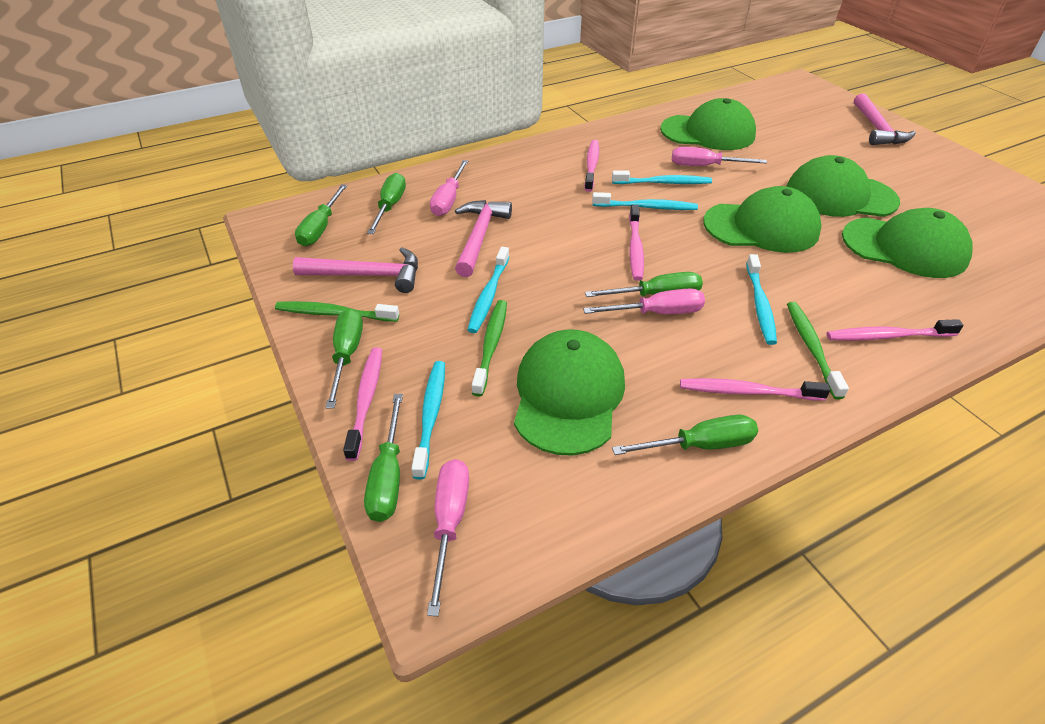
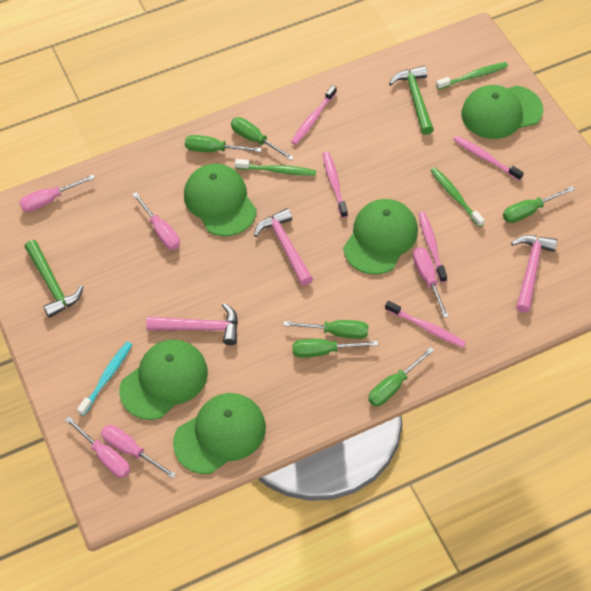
green hammer: none = 0 -> [25,240,83,318] [389,66,434,135] = 2
pink screwdriver: [427,459,469,616] [430,160,468,216] [583,289,705,314] [672,147,767,166] = 4 -> [19,175,95,212] [65,416,130,478] [101,425,176,479] [132,192,180,250] [413,247,449,318] = 5
turquoise toothbrush: [411,361,445,480] [467,247,509,333] [592,192,698,210] [612,171,712,184] [746,254,777,345] = 5 -> [77,342,132,416] = 1

